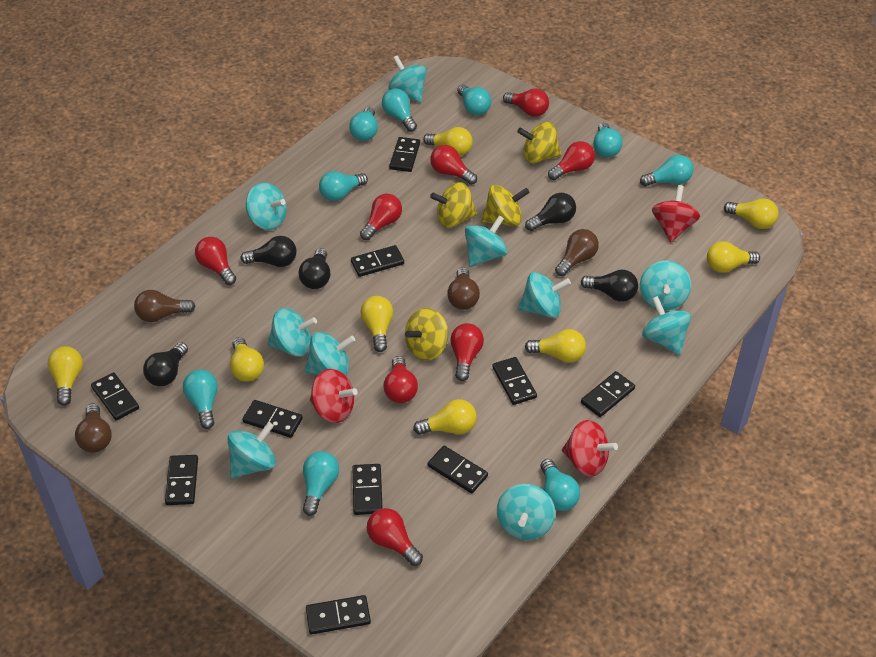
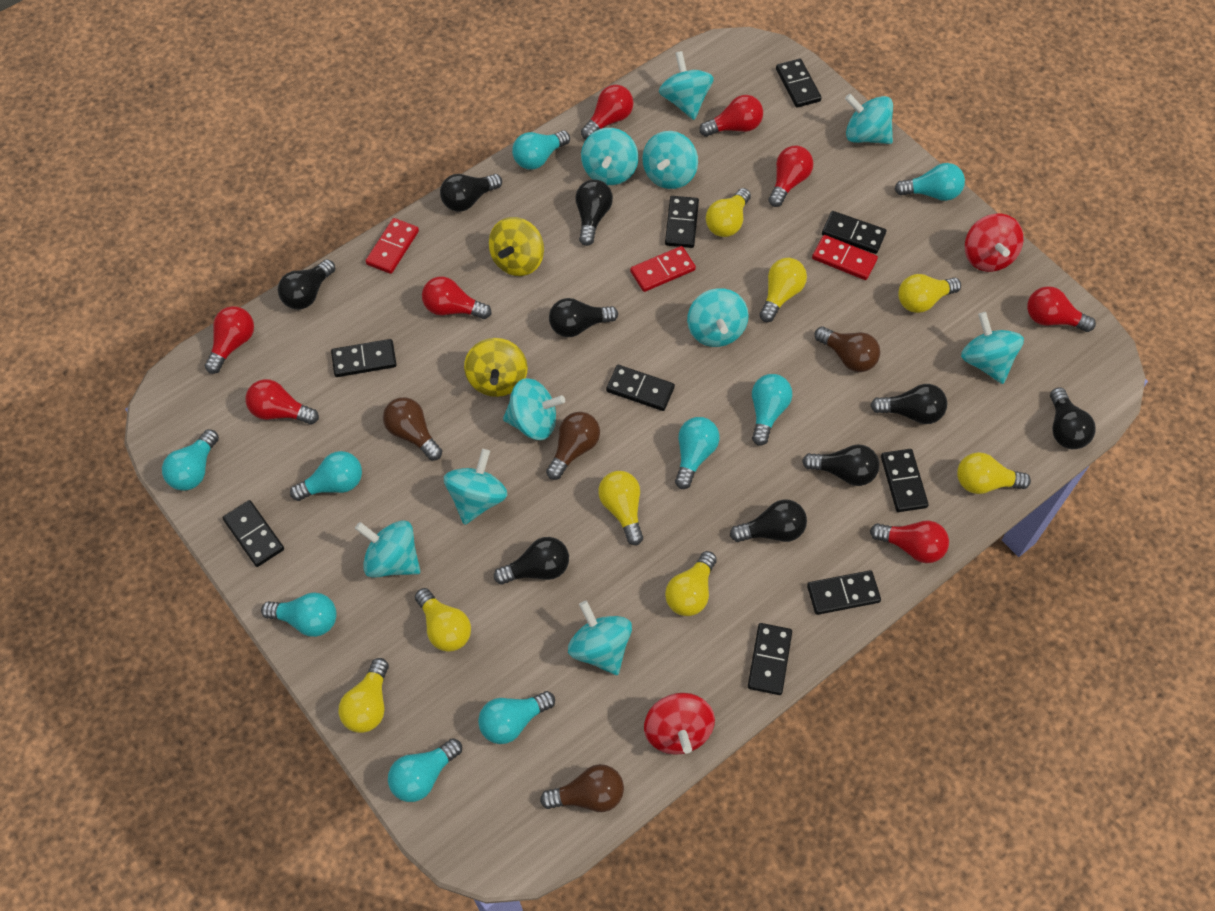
black domino: [91,372,139,420] [165,455,198,505] [242,400,303,438] [306,595,371,634] [351,245,404,277] [352,464,383,515] [389,137,420,172] [428,446,488,493] [492,357,537,405] [581,371,635,417] = 10 -> [223,500,284,567] [331,339,397,377] [606,365,675,411] [665,196,699,248] [748,623,792,695] [776,59,822,108] [807,570,881,615] [822,211,886,254] [881,449,929,512] = 9
black light bulb: [143,342,188,386] [241,236,297,267] [298,248,331,289] [525,193,576,231] [581,270,638,302] = 5 -> [278,259,335,310] [440,174,502,212] [494,537,569,585] [549,298,618,337] [575,180,613,246] [730,499,807,542] [802,444,879,486] [870,384,947,424] [1050,387,1096,449] = 9
red domino: none = 0 -> [366,218,419,274] [630,246,696,292] [812,235,878,280] = 3
red spinning top: [310,369,358,423] [562,420,618,477] [652,185,700,242] = 3 -> [644,693,715,755] [965,214,1024,272] = 2
yellow spinning top: [405,308,448,360] [430,182,477,228] [481,185,530,226] [517,122,562,163] = 4 -> [464,338,528,397] [489,217,544,276] = 2

